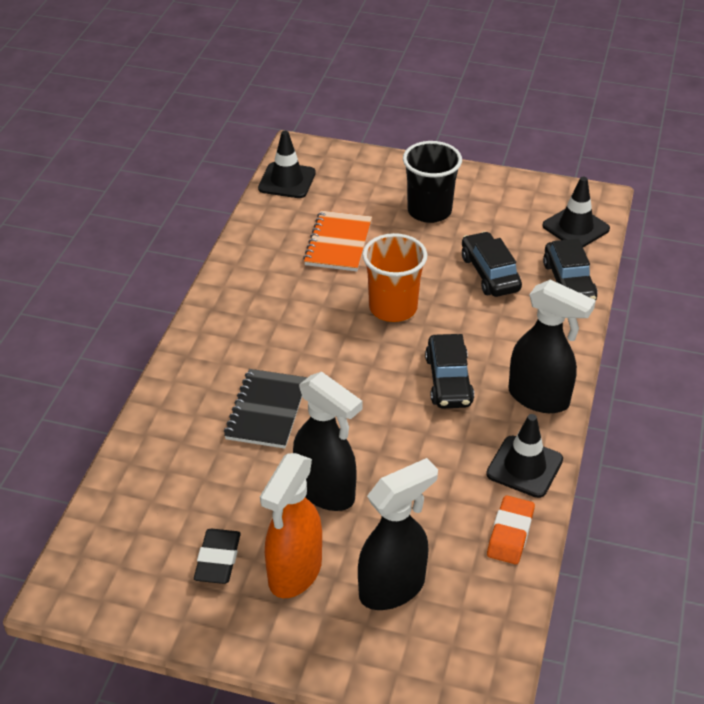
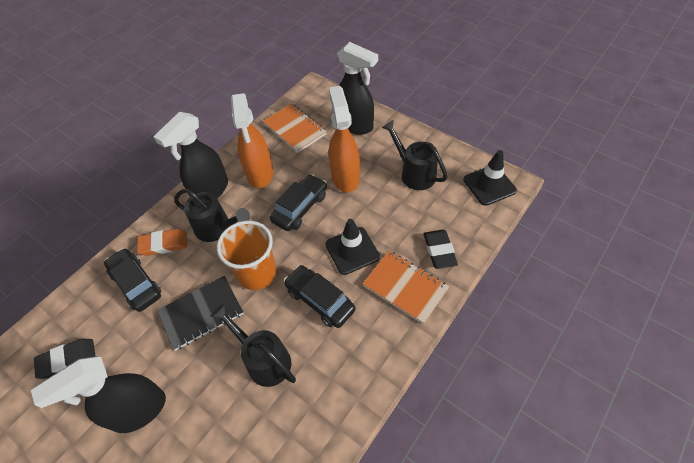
black cup: [403,141,462,223] = 1 -> none = 0
black eraser: [194,529,241,584] = 1 -> [34,339,96,379] [424,230,458,269] = 2
black traffic cone: [258,131,316,198] [486,414,563,498] [542,177,610,247] = 3 -> [326,219,380,275] [463,150,517,206] = 2
black watering can: none = 0 -> [174,189,250,242] [210,304,296,387] [382,120,448,190] = 3
orange notebook: [303,211,372,271] = 1 -> [263,103,327,153] [362,251,450,324] = 2
orange spray bottle: [260,453,322,598] = 1 -> [231,93,273,188] [329,86,360,192] = 2

